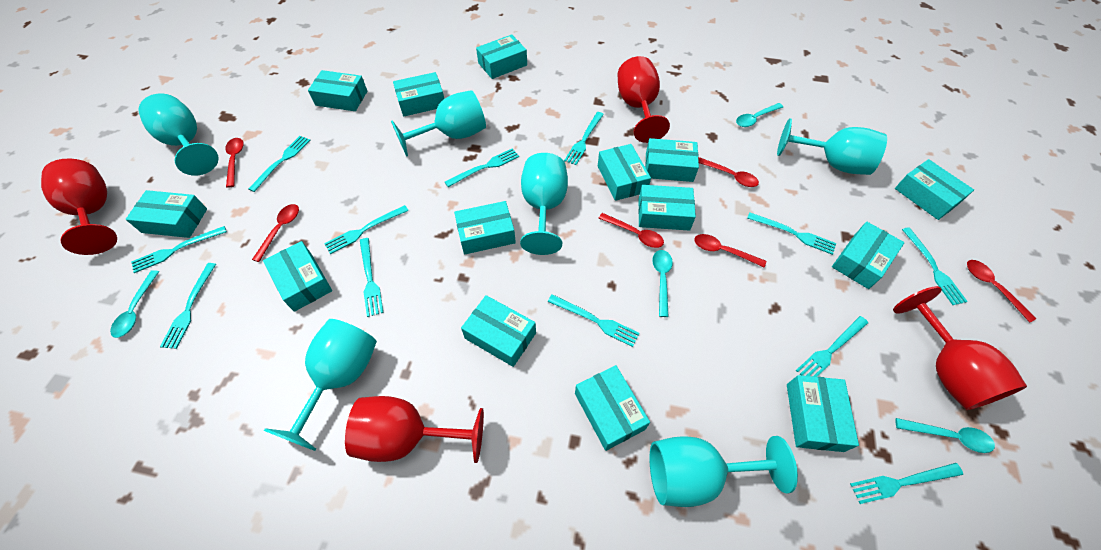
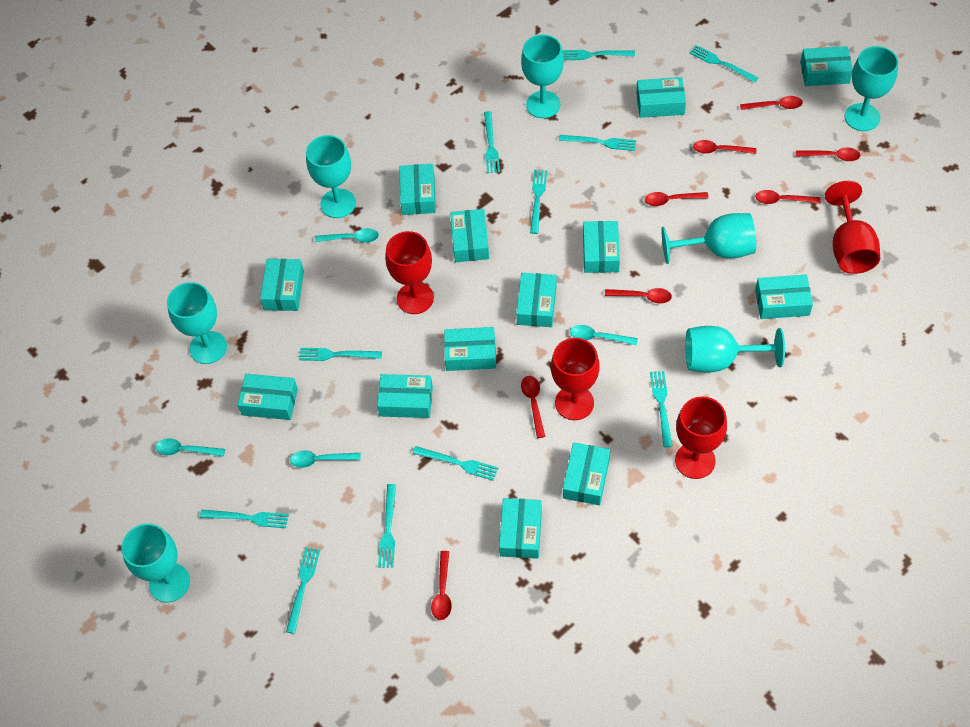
red spoon: [225,138,244,188] [252,204,299,262] [598,213,664,248] [694,234,766,267] [698,157,759,187] [967,260,1036,323] = 6 -> [431,551,452,620] [521,376,545,438] [605,288,672,303] [645,192,709,206] [693,140,756,154] [740,96,803,110] [755,190,821,204] [796,148,860,161] = 8
turquoise box: [126,190,207,238] [263,241,332,312] [308,70,367,111] [393,72,444,116] [454,201,516,254] [461,295,536,367] [476,34,527,79] [575,365,650,451] [598,144,651,201] [638,185,696,231] [645,138,699,182] [787,375,859,452] [832,222,905,289] [895,159,974,220] = 14 -> [238,374,298,420] [260,259,304,311] [377,374,433,418] [399,164,436,215] [444,327,496,371] [450,209,489,262] [499,498,542,559] [516,273,557,327] [563,442,610,505] [583,221,620,273] [636,77,686,118] [755,275,813,319] [800,46,853,86] = 13
turquoise fork: [131,226,227,273] [160,263,216,349] [248,136,311,192] [324,205,409,254] [360,238,384,317] [445,148,519,187] [548,294,640,347] [564,112,604,165] [747,212,836,255] [796,316,868,377] [850,463,963,504] [902,227,968,305] = 12 -> [200,510,289,528] [286,547,320,634] [299,348,382,361] [378,484,396,568] [413,446,498,481] [484,111,500,173] [530,170,547,234] [559,135,636,151] [562,50,635,60] [650,371,672,448] [689,45,758,83] = 11
turquoise goblet: [138,93,219,176] [264,319,377,451] [391,90,486,157] [520,153,568,255] [650,436,798,507] [777,118,887,175] = 6 -> [121,523,190,603] [167,282,227,364] [306,135,356,218] [521,34,564,118] [661,213,756,264] [685,326,785,372] [845,46,898,131] = 7

